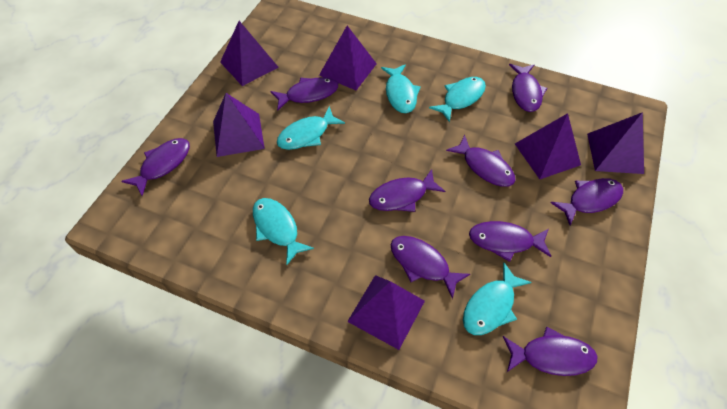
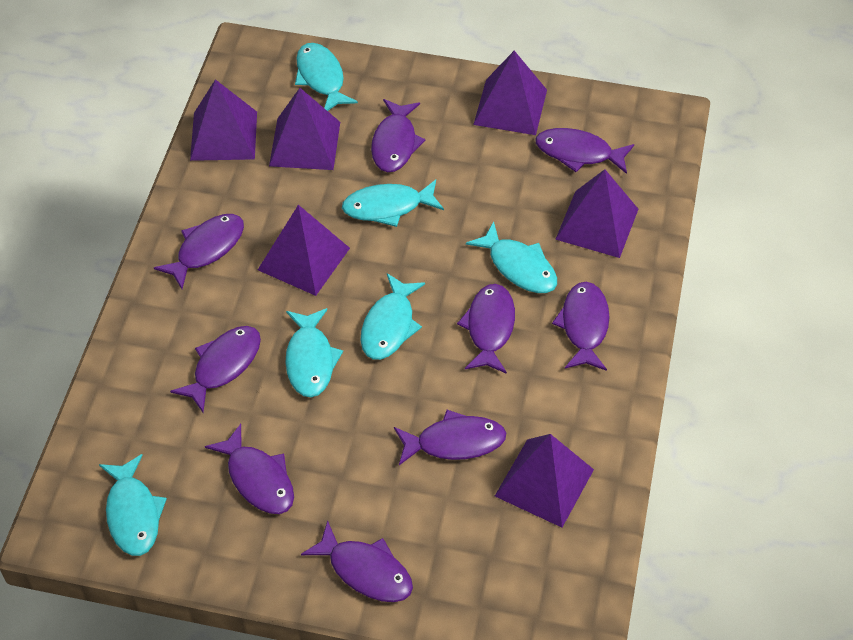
turquoise fish: [253,198,314,265] [277,106,345,150] [381,64,421,113] [429,77,486,123] [463,263,532,335] = 5 -> [99,454,167,556] [285,308,343,397] [295,43,358,111] [342,179,444,227] [360,273,425,360] [466,222,557,293] = 6

